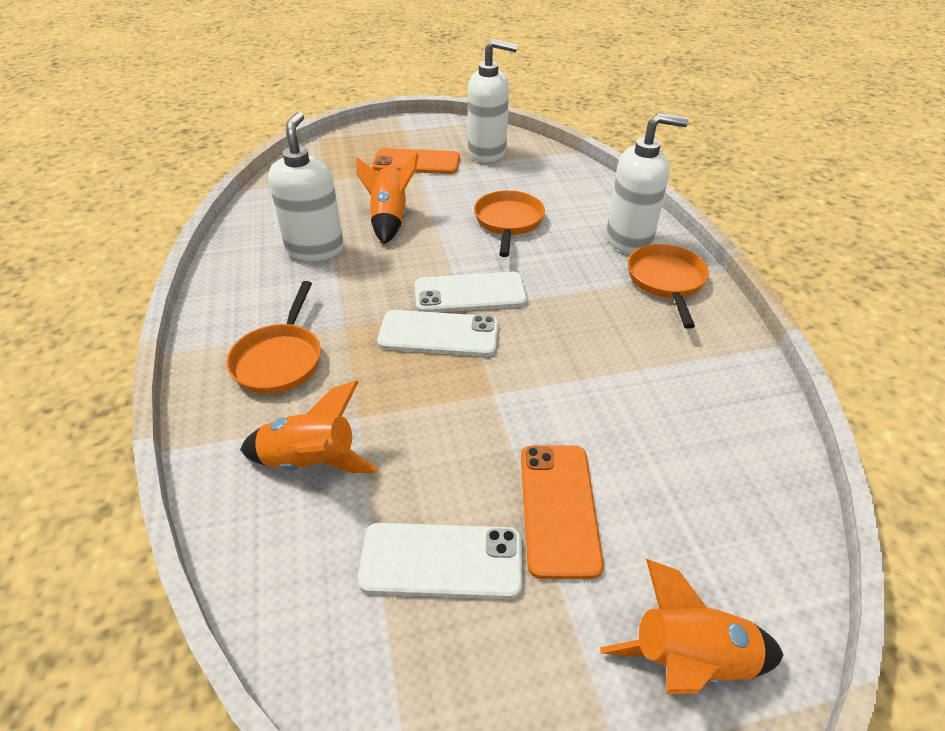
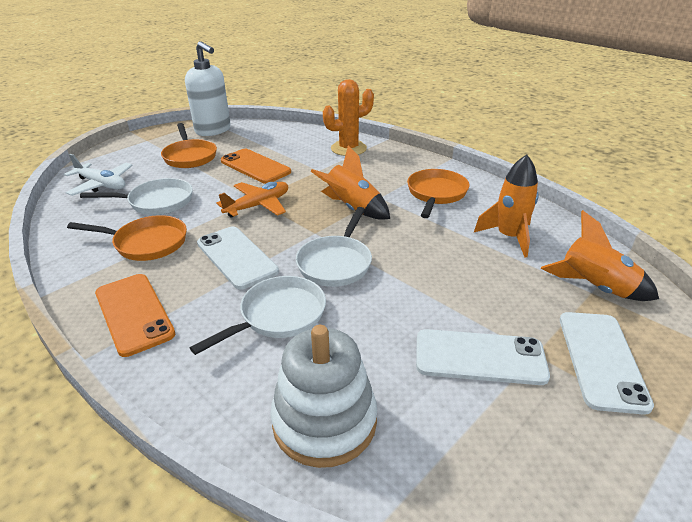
orange cactus: none = 0 -> [323,79,374,156] = 1
orange plane: none = 0 -> [217,182,288,218] = 1
white pan: none = 0 -> [80,178,193,215] [190,276,326,355] [296,207,372,287] = 3
white plane: none = 0 -> [64,154,133,196] = 1
white soap dispenser: [268,112,344,261] [468,39,518,163] [606,113,689,254] = 3 -> [185,41,231,136] = 1
white stacking toy: none = 0 -> [270,325,377,468] = 1

